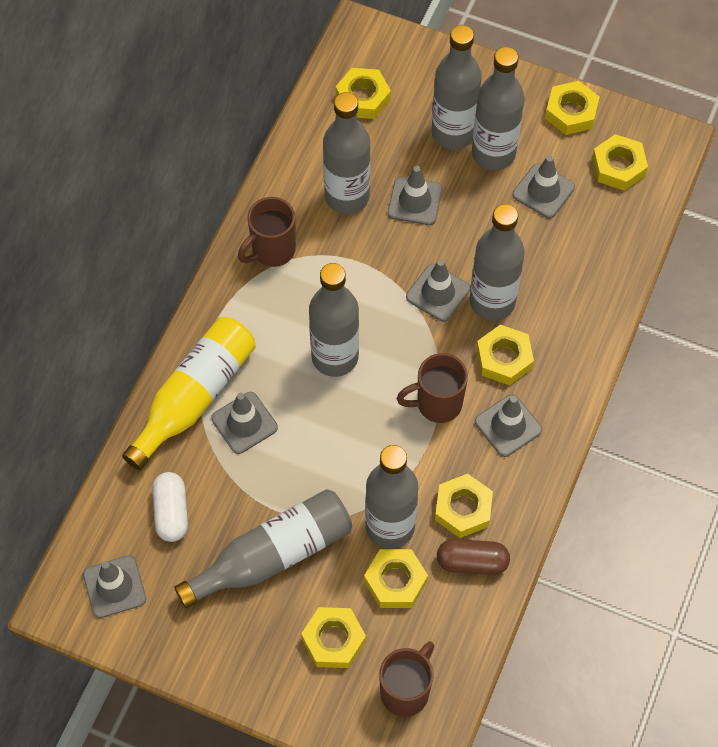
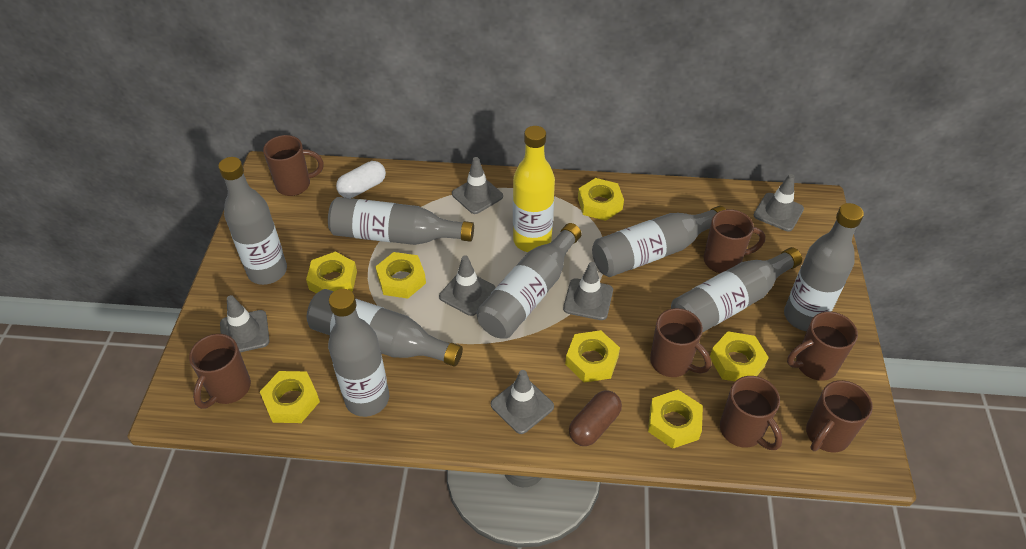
brown mug: [238,197,296,267] [379,641,434,717] [396,353,468,423] = 3 -> [189,334,251,409] [263,135,324,196] [650,308,711,377] [704,209,765,273] [720,376,783,450] [787,312,858,381] [806,380,873,452] = 7
grey bottle: [174,489,352,608] [309,263,359,377] [323,92,371,214] [365,445,418,549] [431,25,482,149] [470,204,525,321] [472,47,524,170] = 7 -> [218,157,287,285] [307,289,463,367] [328,197,474,245] [328,289,389,417] [477,223,582,339] [592,206,726,277] [671,247,802,333] [784,203,864,331] = 8

